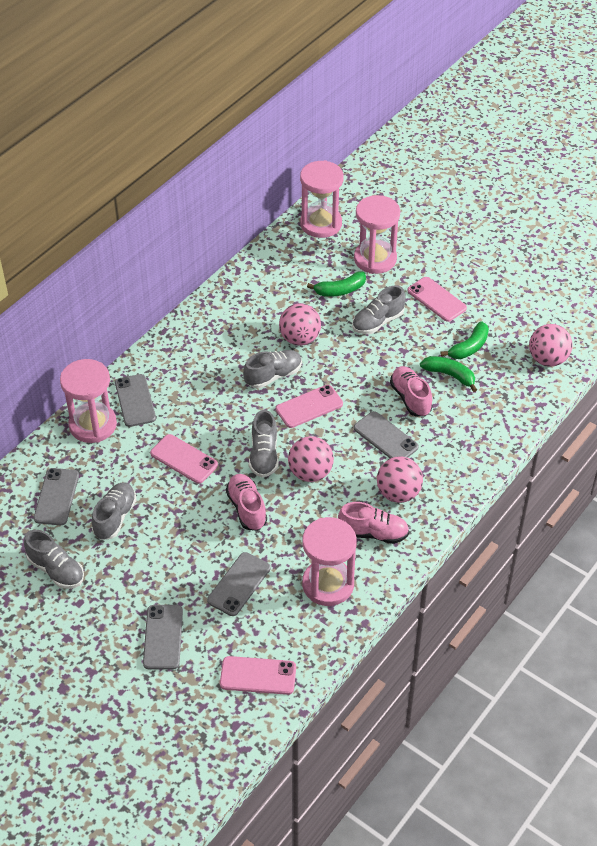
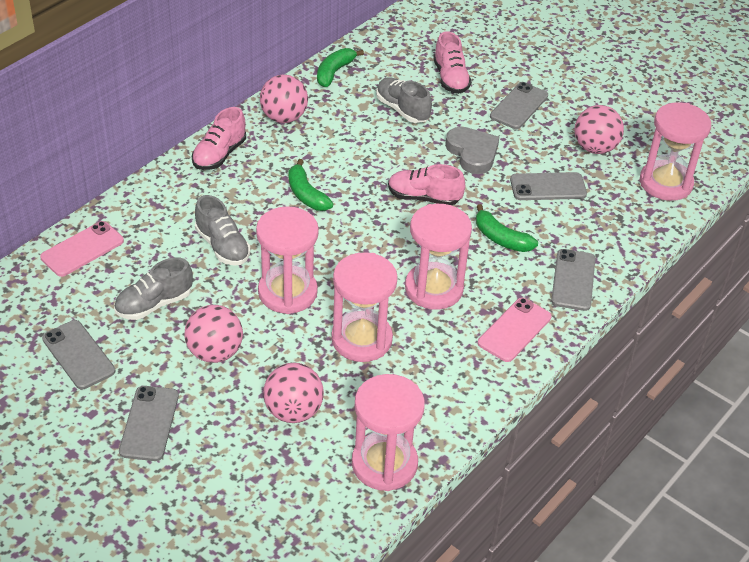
grey heart: none = 0 -> [445,127,499,174] = 1
grey shoe: [24,530,84,589] [92,482,137,540] [243,350,302,388] [249,410,279,478] [352,286,406,334] = 5 -> [114,257,193,320] [195,195,250,266] [376,78,432,123] = 3
pink hourglass: [60,359,117,443] [300,160,344,238] [302,517,357,606] [354,195,400,274] = 4 -> [256,206,319,314] [331,252,398,362] [352,374,425,491] [405,204,472,310] [640,102,711,201] = 5
pink phone: [150,434,218,484] [220,656,296,695] [276,385,343,428] [407,277,467,322] = 4 -> [40,221,124,277] [478,298,552,362] = 2

